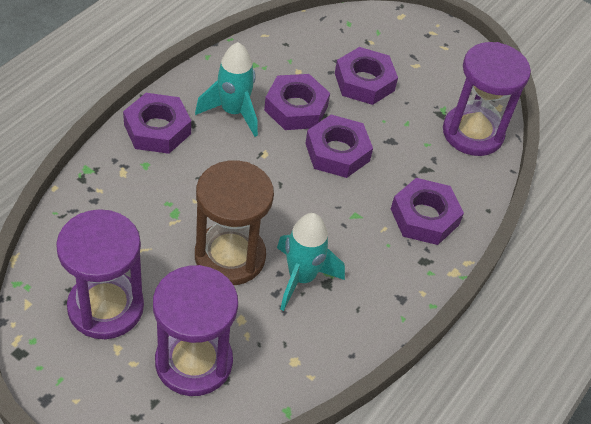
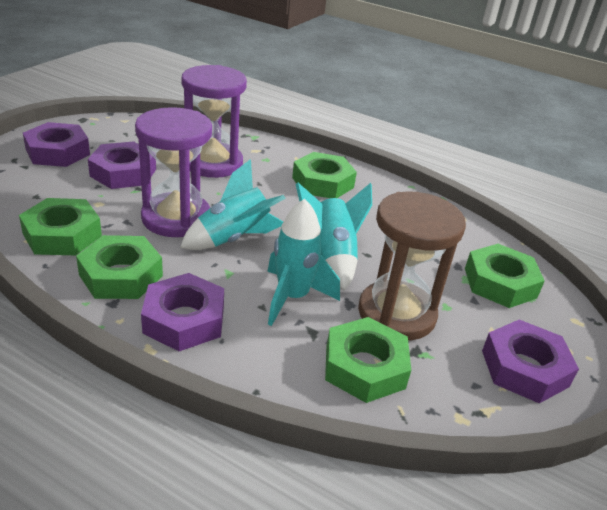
green nut: none = 0 -> [19,198,102,255] [76,235,163,299] [292,152,357,198] [325,317,411,403] [465,244,545,308] = 5
purple hourglass: [56,209,144,339] [153,265,238,396] [443,42,531,156] = 3 -> [135,107,212,237] [181,65,247,178] = 2
purple nut: [123,93,191,154] [264,74,330,130] [305,115,373,178] [335,47,398,105] [391,178,464,245] = 5 -> [23,122,90,167] [88,141,156,189] [141,273,224,351] [482,320,579,403] = 4
turquoise rocket: [195,42,258,137] [277,213,345,311] = 2 -> [180,159,286,250] [267,199,340,326] [296,183,372,291] = 3

